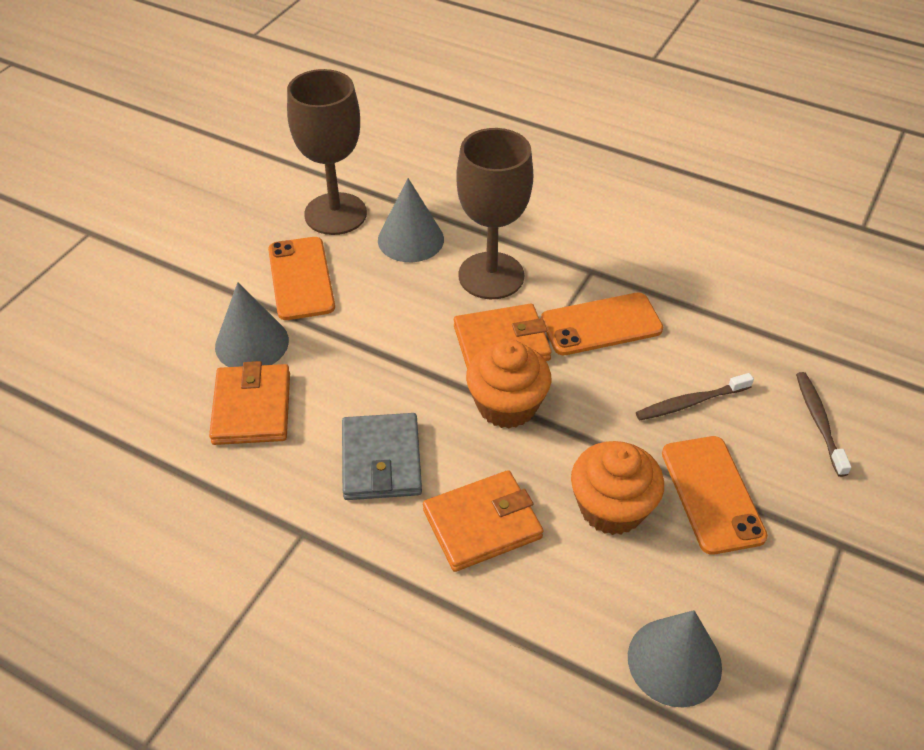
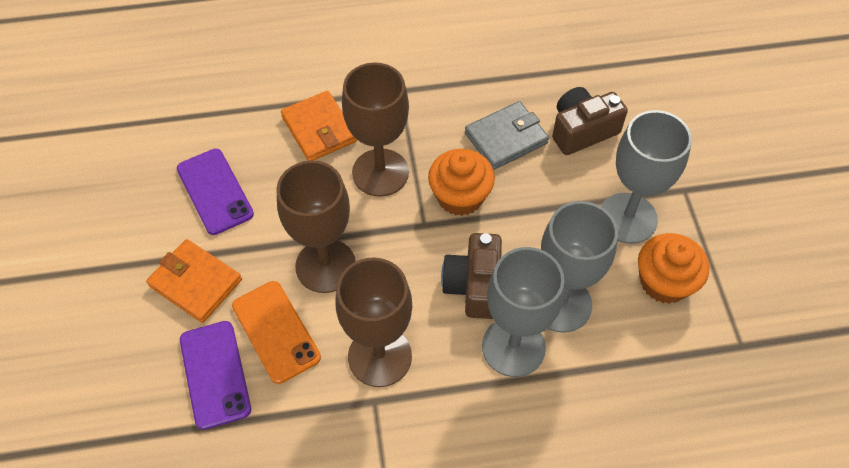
brown camera: none = 0 -> [441,233,502,319] [552,87,628,155] = 2
brown goblet: [287,69,367,235] [456,128,533,299] = 2 -> [276,160,356,293] [335,257,412,387] [342,62,409,197] = 3
brown toothbrush: [636,373,754,420] [796,372,851,477] = 2 -> none = 0
grey cone: [215,282,289,367] [378,178,444,262] [628,610,722,707] = 3 -> none = 0
grey goblet: none = 0 -> [482,247,565,377] [541,201,618,333] [601,110,692,244] = 3
orange phone: [268,237,335,320] [541,293,663,355] [662,436,768,555] = 3 -> [232,281,321,384] = 1
orange wallet: [209,361,290,445] [423,470,543,572] [454,304,552,369] = 3 -> [146,239,242,323] [281,91,357,161] = 2
purple phone: none = 0 -> [177,149,254,235] [180,321,251,430] = 2

